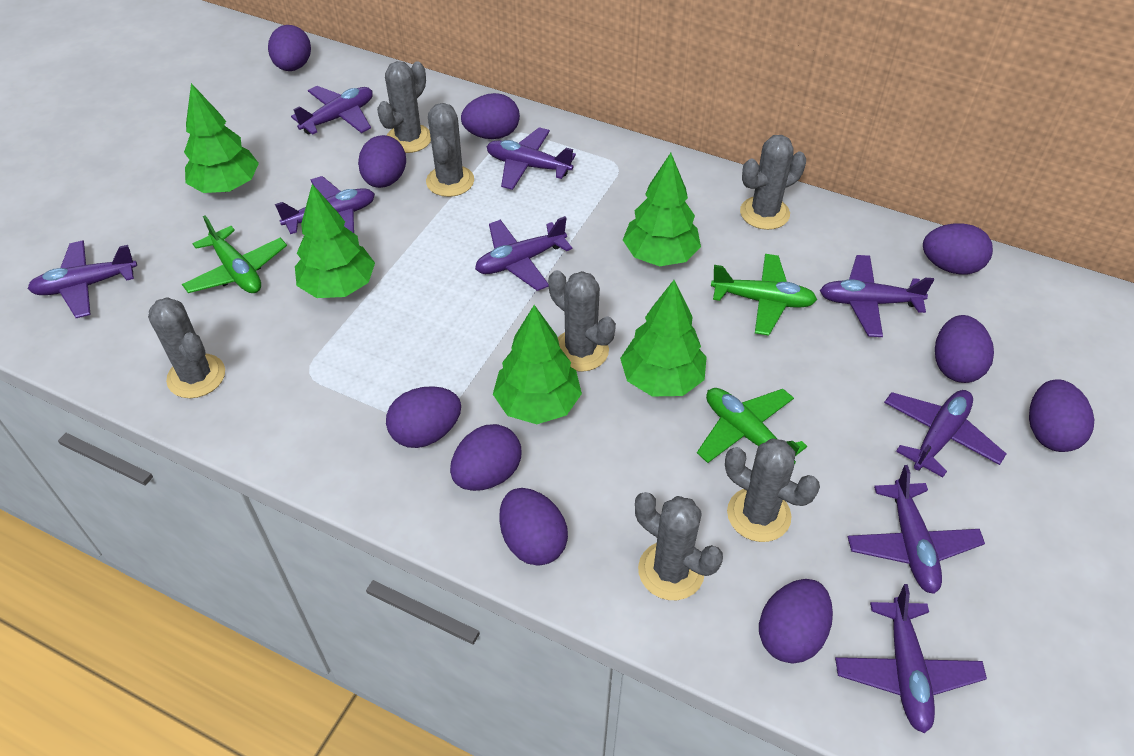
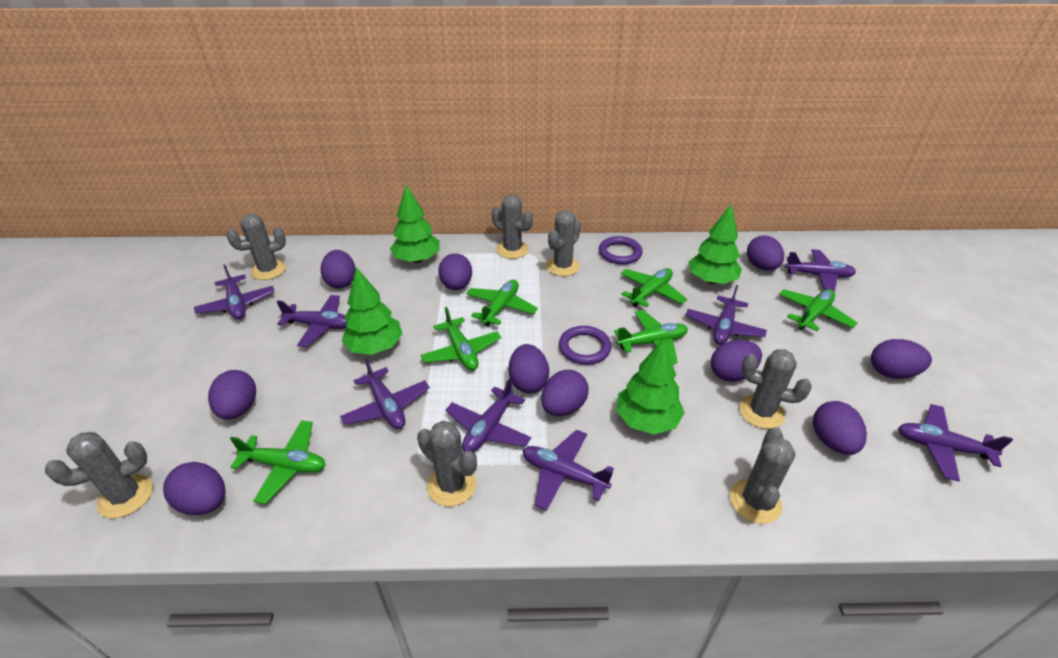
green plane: [182,216,287,293] [697,388,807,464] [711,254,817,336] = 3 -> [230,420,326,504] [421,307,501,370] [466,280,538,326] [614,310,688,364] [621,268,687,307] [779,289,857,331] = 6
green tree: [184,83,259,193] [295,184,375,298] [493,305,582,424] [620,280,707,396] [623,153,701,267] = 5 -> [342,267,402,355] [390,185,440,263] [616,339,685,434] [689,205,742,284] = 4
purple plane: [28,240,137,318] [275,176,375,234] [291,86,373,135] [475,216,572,291] [486,127,576,190] [820,255,934,337] [835,584,987,733] [848,465,985,594] [884,390,1006,478] = 9 -> [194,265,275,319] [277,295,347,347] [340,358,430,429] [446,377,531,452] [523,430,614,511] [686,285,767,345] [785,249,856,292] [898,404,1013,481] = 8
purple ring: none = 0 -> [559,326,612,365] [599,236,643,265] = 2

